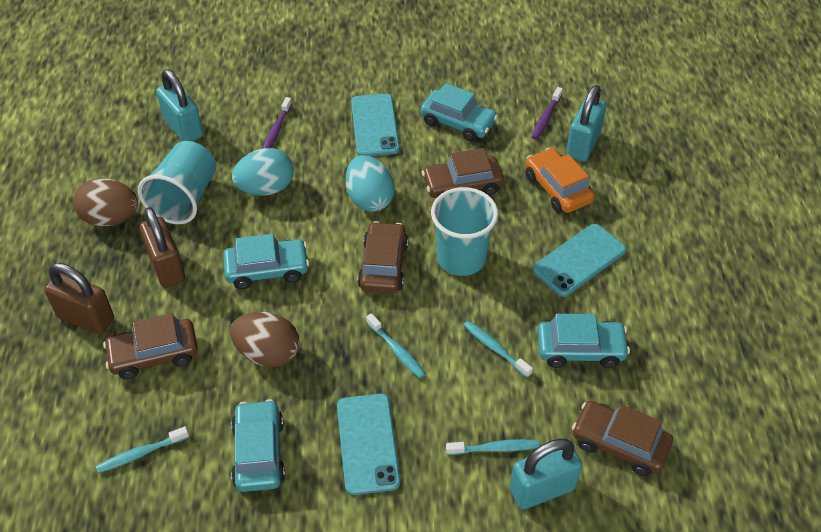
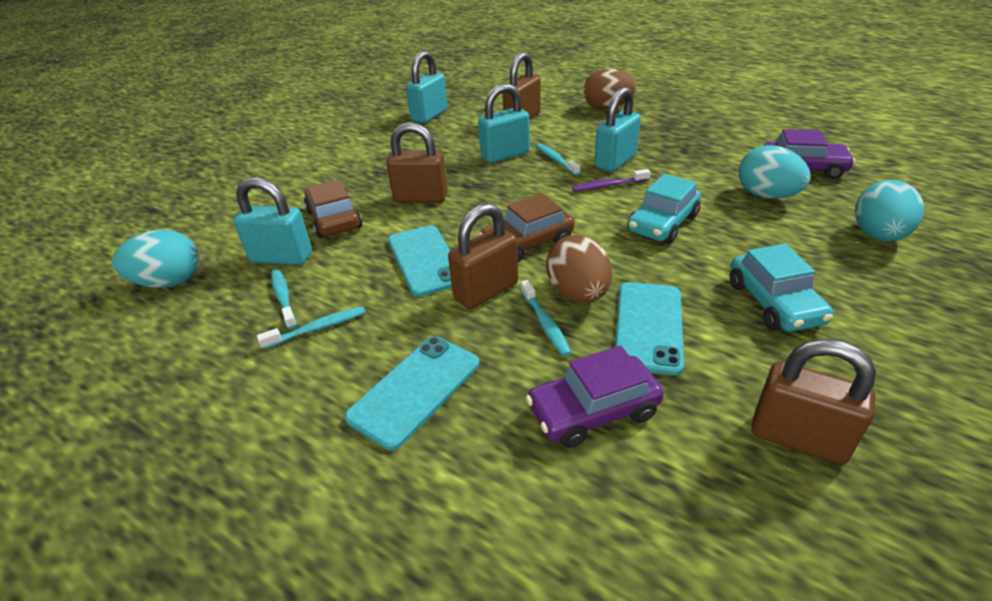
brown car: [103,313,198,379] [358,221,408,293] [422,148,504,198] [572,401,673,476] = 4 -> [304,179,362,238] [479,193,575,262] = 2
brown padlock: [44,263,114,334] [140,207,185,288] = 2 -> [386,122,447,203] [448,203,518,309] [502,52,541,120] [752,339,876,465] = 4
orange car: [525,148,595,213] = 1 -> none = 0
purple car: none = 0 -> [526,346,664,448] [764,129,855,179] = 2
purple toothbrush: [262,97,292,149] [532,87,563,140] = 2 -> [572,169,650,191] = 1
turquoise car: [223,234,309,289] [231,399,285,492] [420,83,498,142] [537,314,630,368] = 4 -> [627,174,701,244] [730,244,833,332] = 2
turquoise cup: [138,141,216,224] [431,187,498,276] = 2 -> none = 0
turquoise egg: [232,148,294,196] [346,155,395,212] = 2 -> [112,230,200,288] [738,145,811,199] [855,180,924,241] = 3
turquoise padlock: [156,69,203,142] [510,439,582,510] [566,85,606,161] = 3 -> [233,177,312,265] [406,51,448,123] [478,84,530,163] [594,87,641,172] = 4

